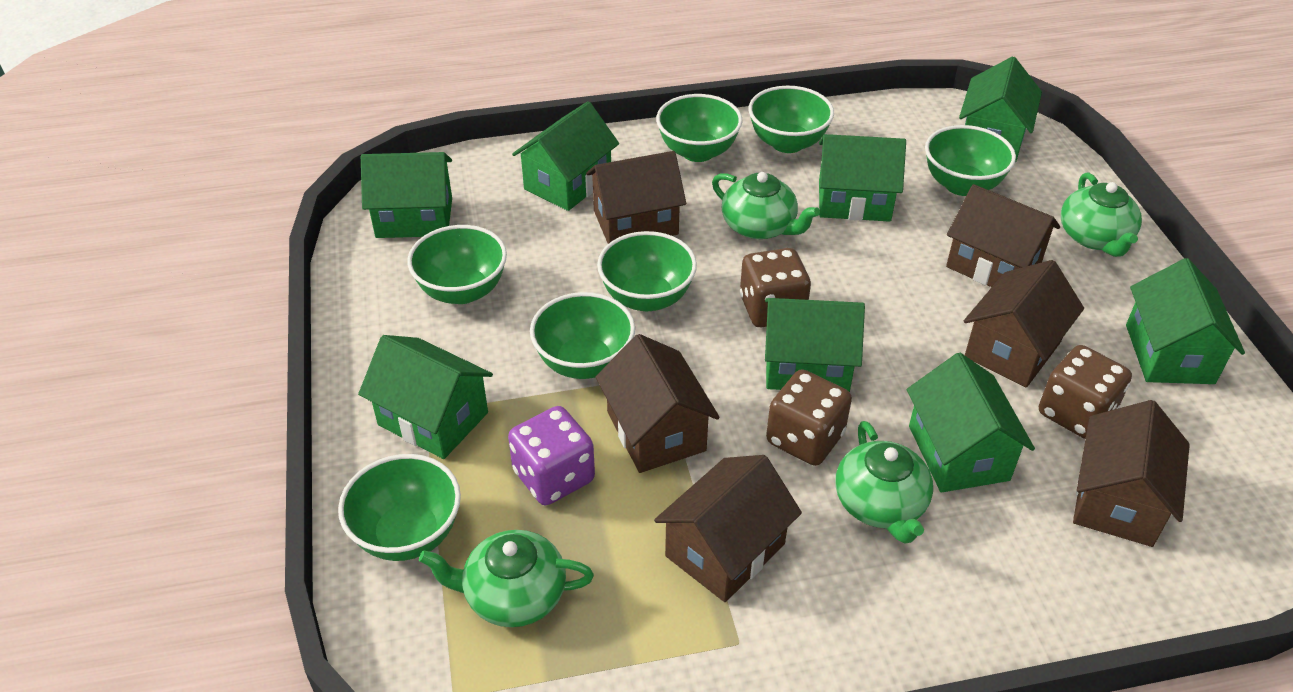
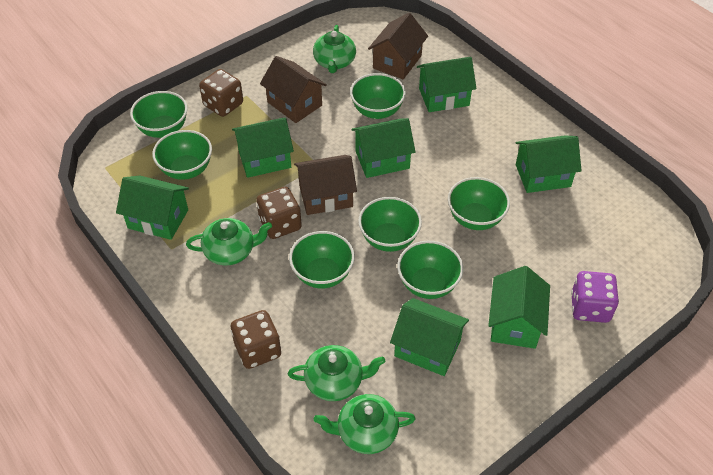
brown house: [586,151,686,244] [596,334,720,473] [654,455,802,602] [946,184,1060,287] [964,260,1084,387] [1073,400,1190,547] = 6 -> [260,56,327,123] [294,155,357,215] [368,13,428,79] = 3
green house: [358,335,493,459] [361,152,452,238] [512,101,619,211] [765,298,865,392] [819,134,906,222] [907,353,1035,492] [959,56,1042,161] [1126,258,1245,384] = 8 -> [116,176,189,240] [232,118,294,178] [352,118,415,178] [390,298,469,376] [417,57,476,112] [488,266,550,349] [516,135,582,193] = 7

